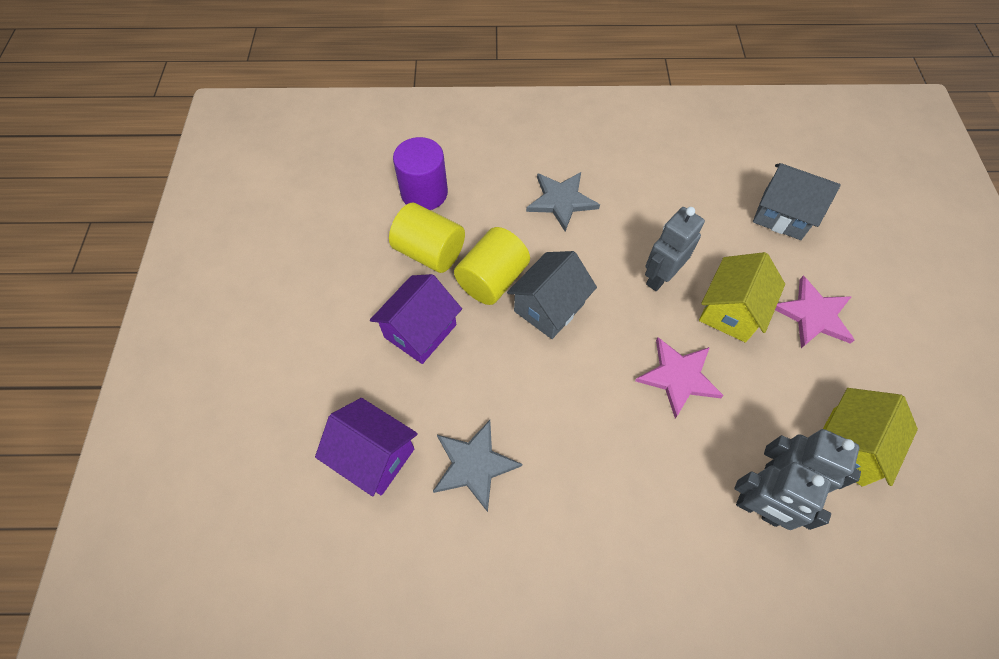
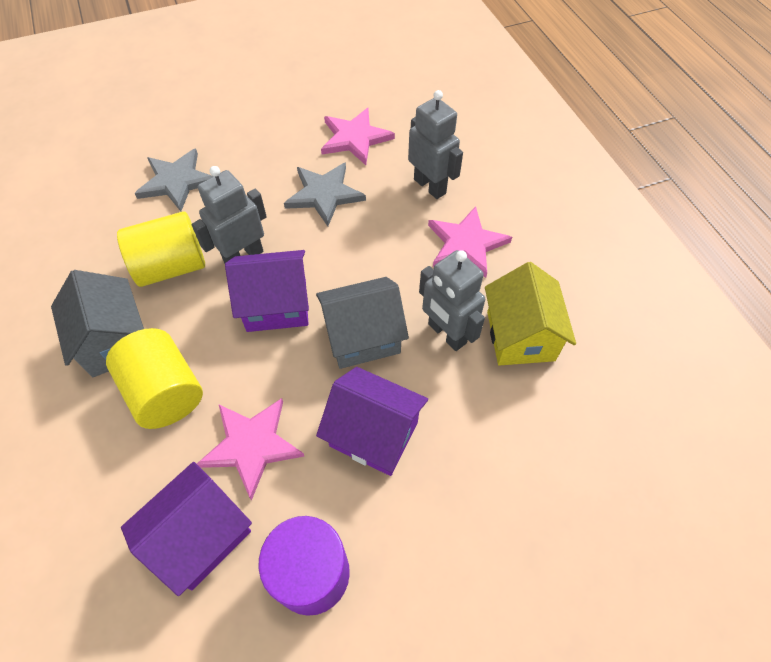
pink star: [635,337,724,418] [775,276,854,348] = 2 -> [197,398,304,500] [321,108,395,165] [428,206,512,278] = 3
purple house: [315,398,418,496] [370,274,462,364] = 2 -> [121,462,252,596] [225,250,309,332] [316,367,428,476] = 3
yellow house: [699,252,785,343] [823,388,918,487] = 2 -> [485,262,576,366] = 1

